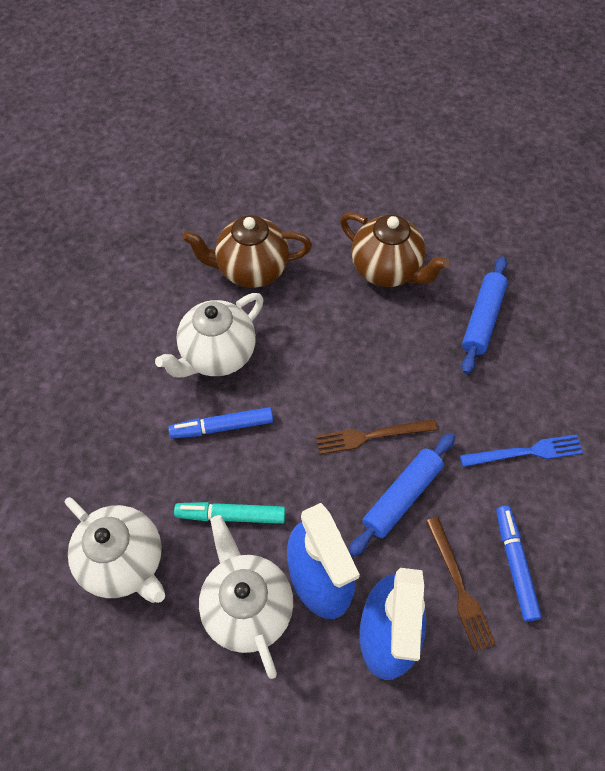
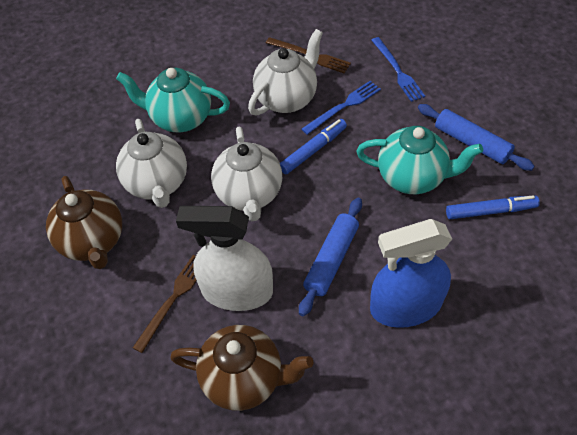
blue fork: [460,435,583,467] = 1 -> [301,81,381,135] [371,37,425,102] = 2
blue spray bottle: [287,503,360,619] [359,568,426,680] = 2 -> [370,219,452,328] = 1
turquoise marker: [174,502,285,524] = 1 -> none = 0
turquoise teapot: none = 0 -> [116,68,230,132] [356,126,483,194] = 2
white spray bottle: none = 0 -> [176,206,273,311] = 1

